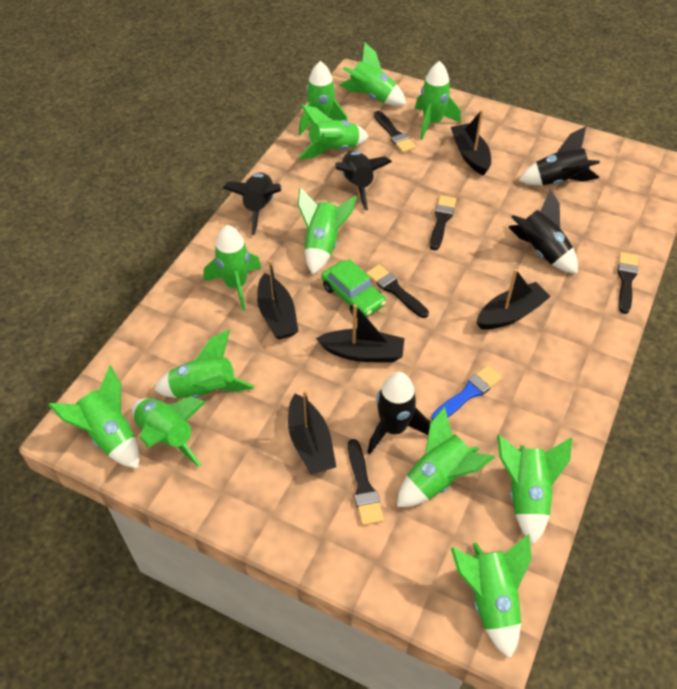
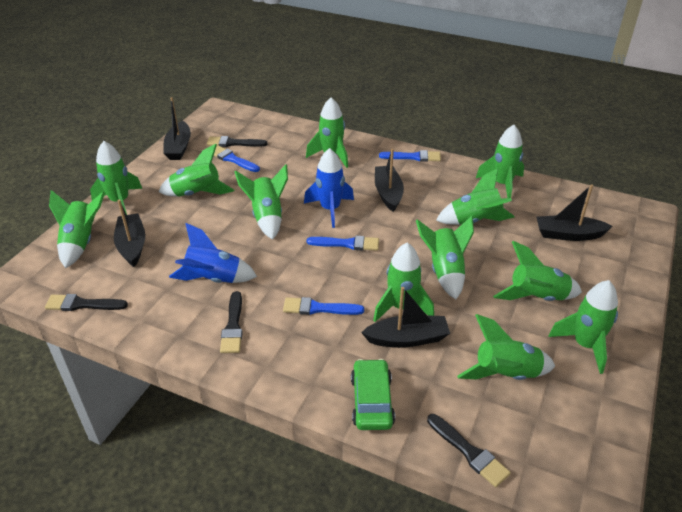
black brush: [348,439,384,526] [366,265,429,318] [374,111,416,153] [430,196,456,250] [617,252,638,314] = 5 -> [45,294,128,311] [207,136,267,147] [220,291,243,353] [427,414,511,487] = 4
black rocket: [223,172,281,235] [335,151,392,210] [367,372,431,454] [508,189,578,274] [519,127,600,185] = 5 -> none = 0
blue brush: [431,366,502,420] = 1 -> [214,146,260,172] [283,297,364,315] [307,236,379,251] [379,150,441,162] = 4
blue rocket: none = 0 -> [169,223,257,283] [304,148,354,228] = 2

